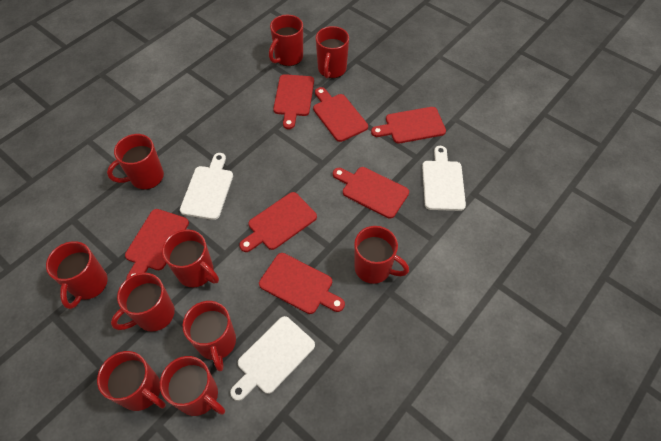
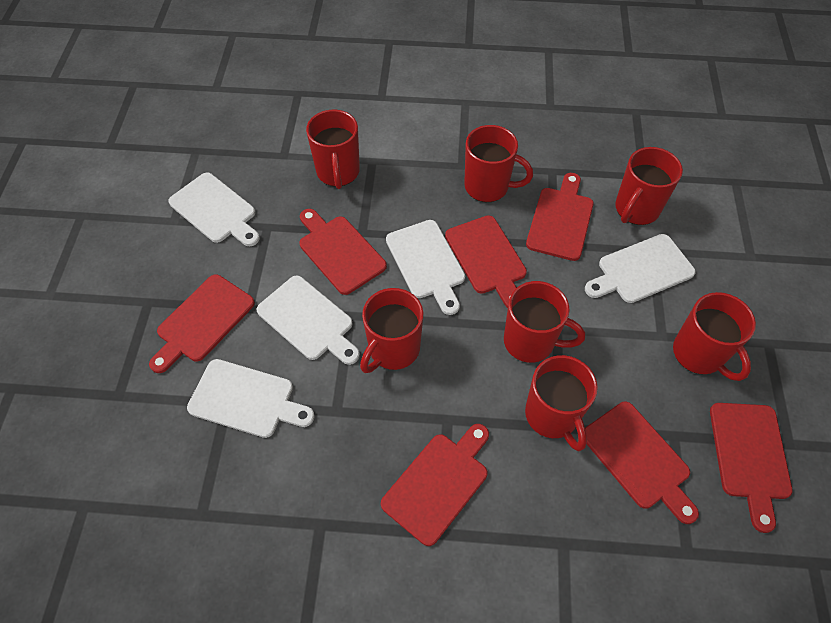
red mug: [46,241,108,309] [97,351,166,411] [107,134,164,190] [111,273,175,332] [160,356,225,416] [162,229,219,287] [183,301,236,371] [269,15,303,66] [316,26,349,78] [354,226,409,284] = 10 -> [306,110,360,189] [360,288,423,373] [464,125,533,202] [504,281,585,363] [525,355,598,451] [615,147,683,225] [673,292,756,381] = 7
white cutting board: [180,153,233,220] [230,316,315,401] [422,146,466,211] = 3 -> [168,173,260,246] [187,359,315,438] [257,275,360,365] [386,220,465,315] [585,234,696,303] = 5

